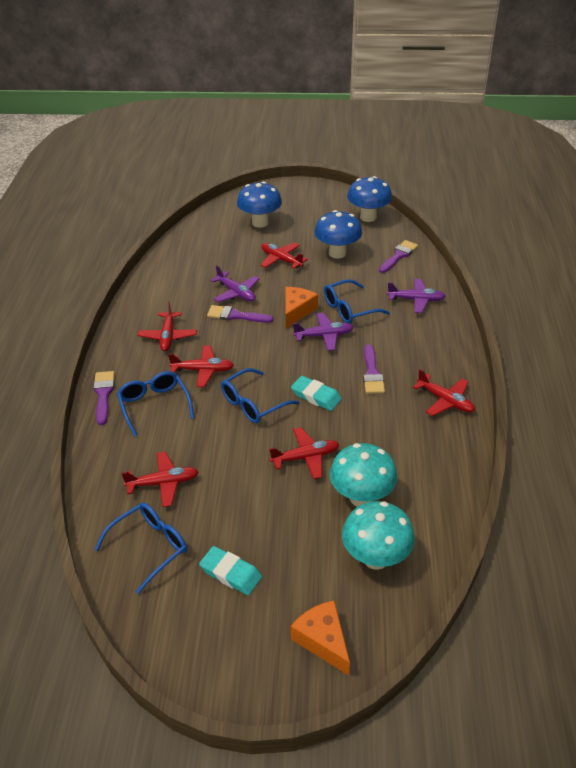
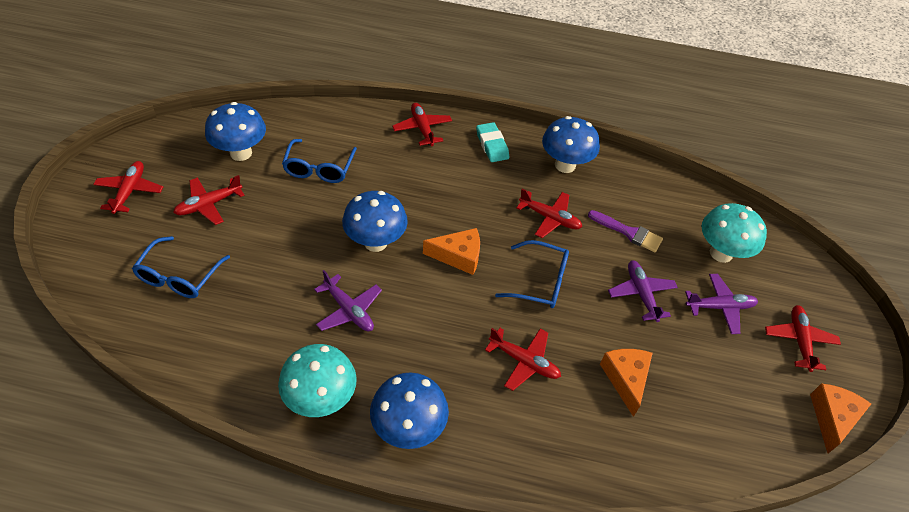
blue glasses: [94,503,187,594] [117,371,194,437] [221,368,299,423] [324,279,390,324] = 4 -> [132,236,230,298] [282,139,357,183] [495,240,569,308] = 3
blue mushroom: [237,182,282,228] [314,210,362,259] [347,176,392,222] = 3 -> [205,102,266,161] [342,191,408,252] [370,372,449,449] [542,116,600,173] = 4
orange cheese: [285,287,318,328] [291,600,350,676] = 2 -> [423,228,480,275] [600,349,653,417] [810,384,871,453] = 3
purple brush: [93,371,115,425] [207,305,273,323] [363,344,385,394] [379,240,418,273] = 4 -> [588,210,663,252] = 1
turquoise eraser: [199,546,262,595] [291,376,342,411] = 2 -> [476,122,509,162] = 1

